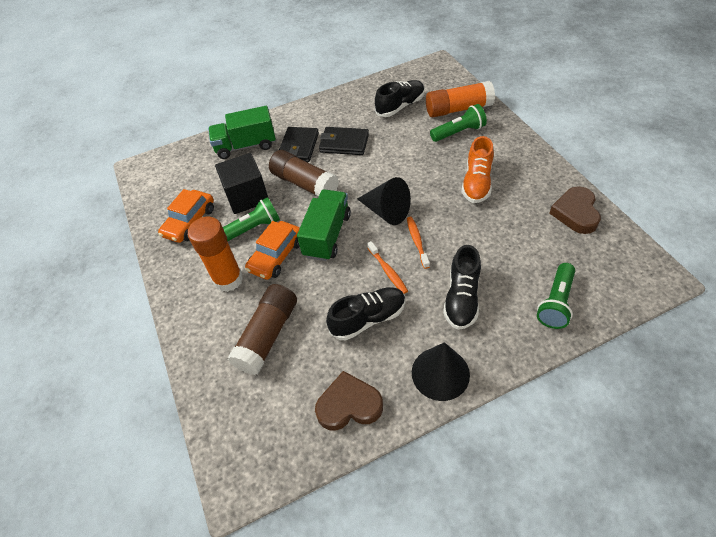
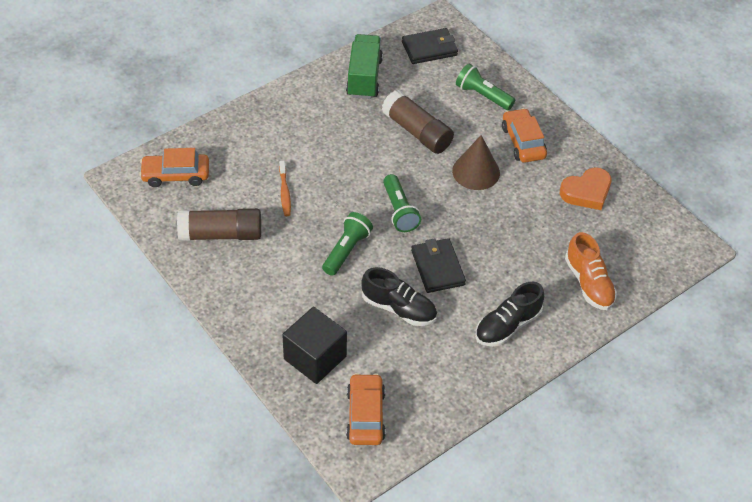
black cone: [357,177,411,225] [412,342,470,401] = 2 -> none = 0
black shoe: [326,287,406,340] [375,80,425,117] [443,245,481,330] = 3 -> [361,267,437,326] [475,282,544,347] = 2
brown cone: none = 0 -> [452,135,500,190] = 1
brown heart: [315,371,383,431] [549,186,601,234] = 2 -> none = 0
green truck: [208,106,276,159] [297,189,351,261] = 2 -> [346,34,383,99] = 1
orange car: [158,189,214,243] [245,221,300,280] = 2 -> [139,148,209,187] [346,373,386,445] [502,108,547,163] = 3
orange glue stick: [188,217,243,292] [426,81,495,118] = 2 -> none = 0
orange heart: none = 0 -> [560,167,612,210] = 1
orange toothbrush: [367,241,408,294] [407,217,430,269] = 2 -> [279,161,291,216] = 1

